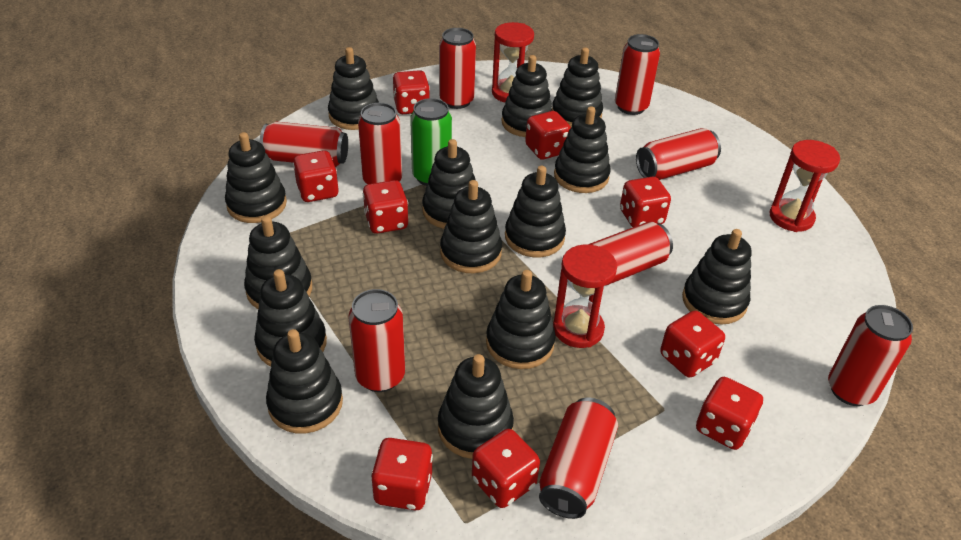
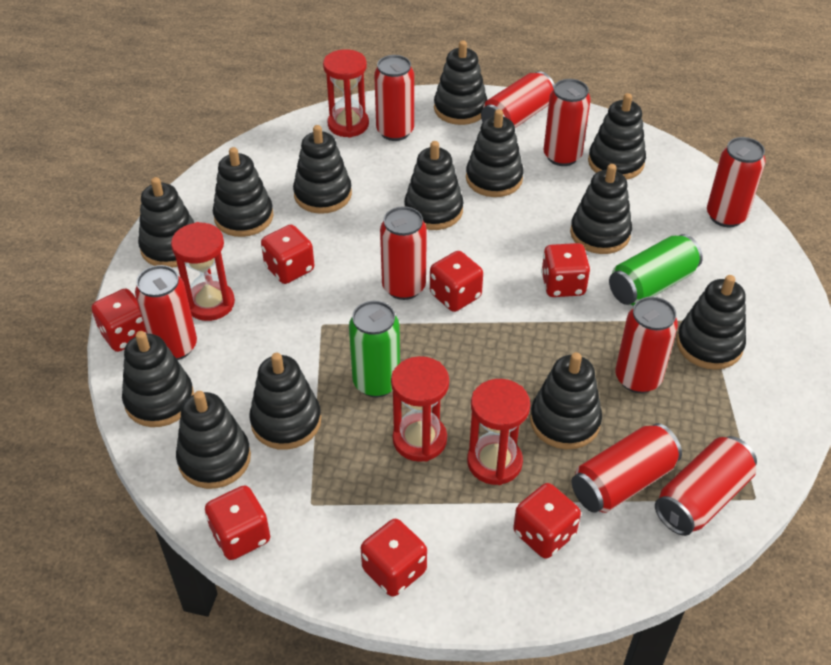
black stacking toy: [225,132,287,223] [244,216,312,309] [254,269,327,366] [266,329,343,434] [328,47,379,130] [422,139,476,229] [438,354,514,459] [440,180,502,273] [486,270,555,369] [501,55,553,137] [505,166,566,257] [552,47,603,127] [554,106,611,193] [682,229,751,324] = 14 -> [122,331,194,427] [138,177,194,268] [176,391,251,489] [213,147,274,237] [249,353,321,450] [293,125,352,214] [404,141,463,230] [434,40,487,125] [466,109,524,197] [530,352,602,449] [570,164,632,254] [588,93,646,180] [676,275,746,370] = 13
green can: [410,98,452,186] = 1 -> [349,301,400,397] [609,234,703,306] = 2
red dice: [293,150,339,202] [363,180,408,234] [371,438,433,510] [393,70,430,114] [472,429,540,508] [525,111,571,160] [620,176,671,227] [660,311,725,378] [696,377,763,450] = 9 -> [92,289,146,352] [205,485,270,560] [261,224,314,284] [361,519,427,597] [430,251,483,312] [513,483,581,559] [541,243,591,297] = 7
red hourglass: [492,22,534,102] [553,244,617,348] [770,140,840,232] = 3 -> [171,222,235,321] [323,49,369,138] [391,356,449,462] [467,379,530,485] = 4

